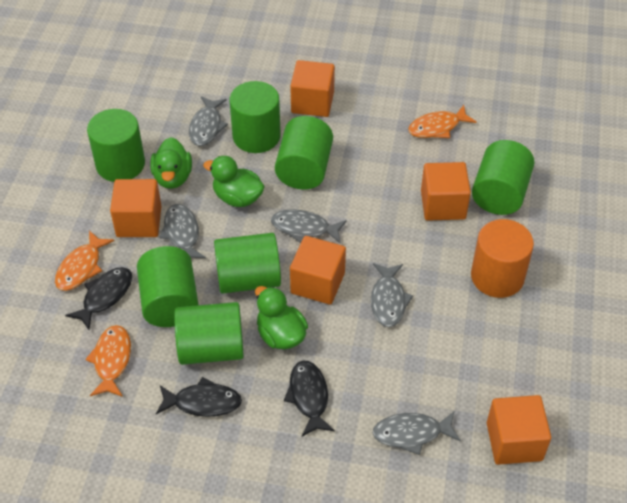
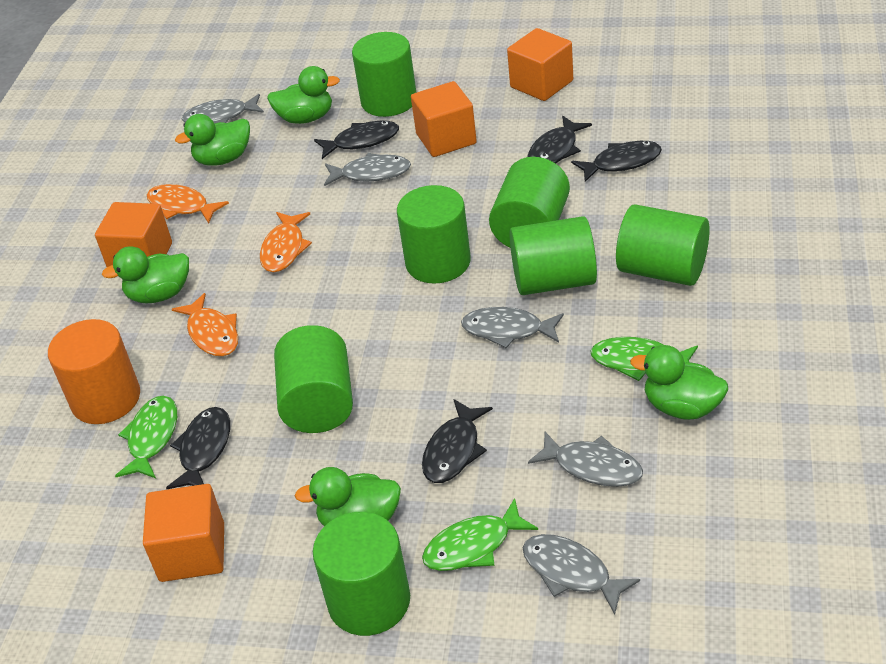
black fish: [65,267,132,330] [156,377,242,417] [284,361,335,437] = 3 -> [166,407,230,489] [314,121,399,159] [422,399,493,483] [528,116,592,164] [571,141,662,182] = 5
green duck: [150,137,192,189] [203,156,265,207] [255,286,308,349] = 3 -> [102,246,189,303] [175,114,250,166] [267,66,340,124] [295,467,401,526] [630,345,728,420] = 5
green fish: none = 0 -> [115,396,177,478] [422,498,538,571] [590,337,698,381] = 3
orange cube: [110,179,161,237] [290,60,335,117] [290,236,346,305] [421,162,471,221] [487,395,551,465] = 5 -> [95,202,172,267] [143,484,224,582] [411,81,477,157] [507,28,573,101] = 4

